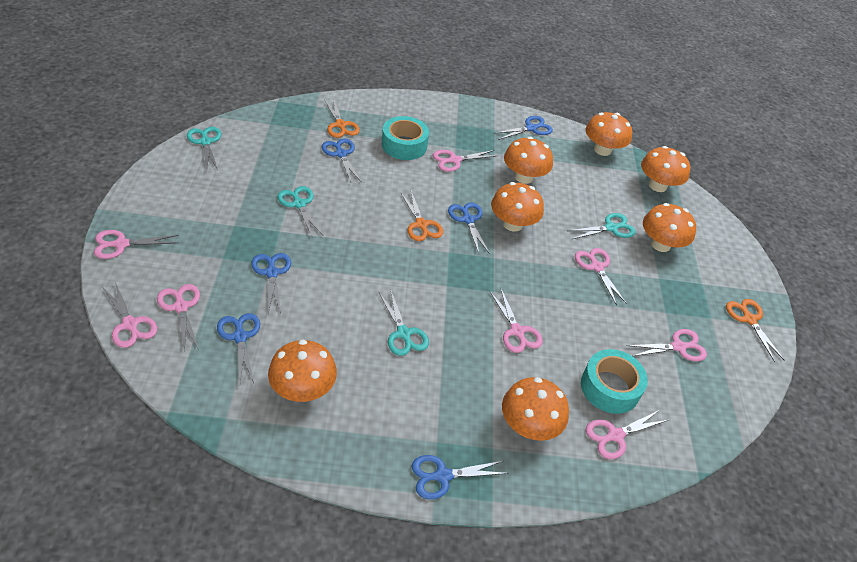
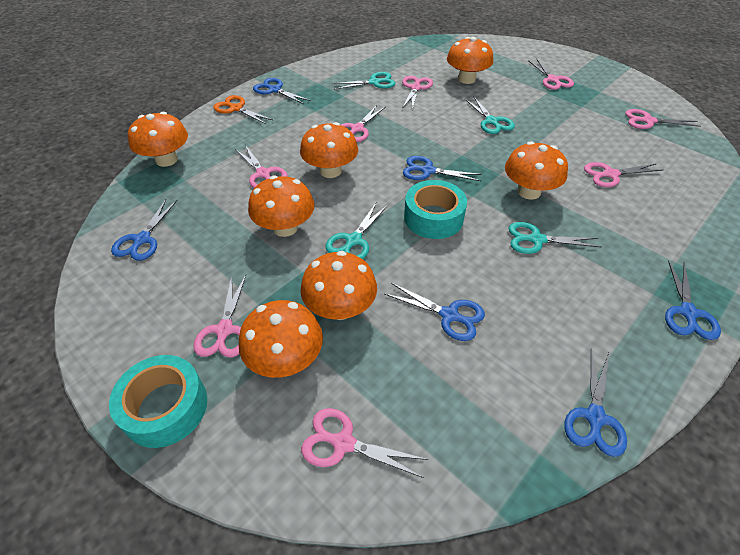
orange scissors: [324,97,360,138] [400,191,443,241] [726,299,785,362] = 3 -> [213,95,274,124] = 1

